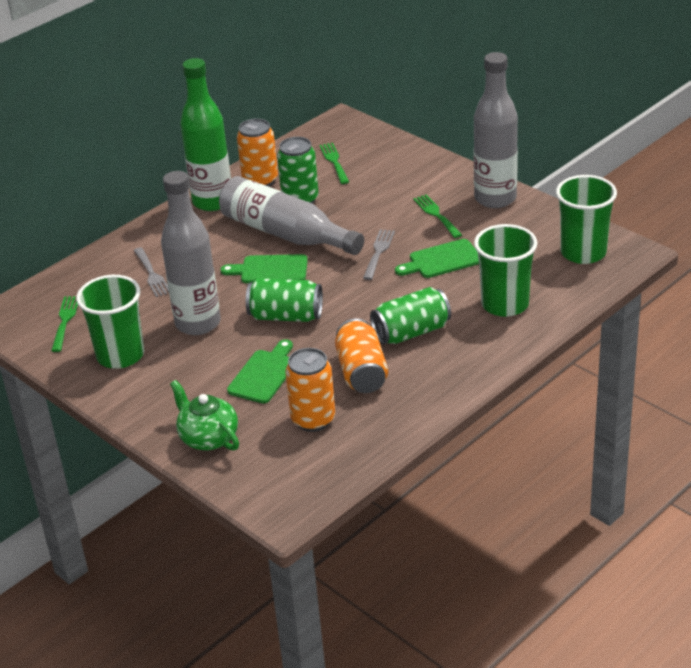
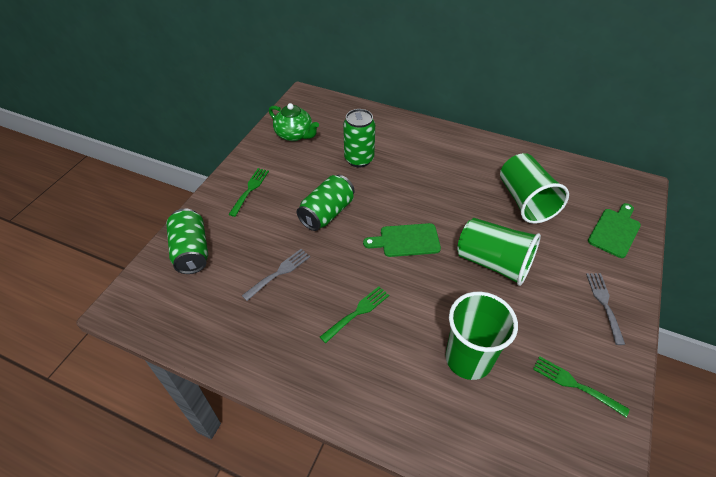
green bottle: [180,58,231,211] = 1 -> none = 0
green cutting board: [221,254,308,283] [227,339,293,403] [395,239,479,278] = 3 -> [363,223,441,257] [588,203,641,258] = 2
grey bottle: [161,171,221,335] [219,176,364,255] [474,52,518,208] = 3 -> none = 0
orange can: [237,118,278,187] [286,348,335,432] [335,319,388,393] = 3 -> none = 0

